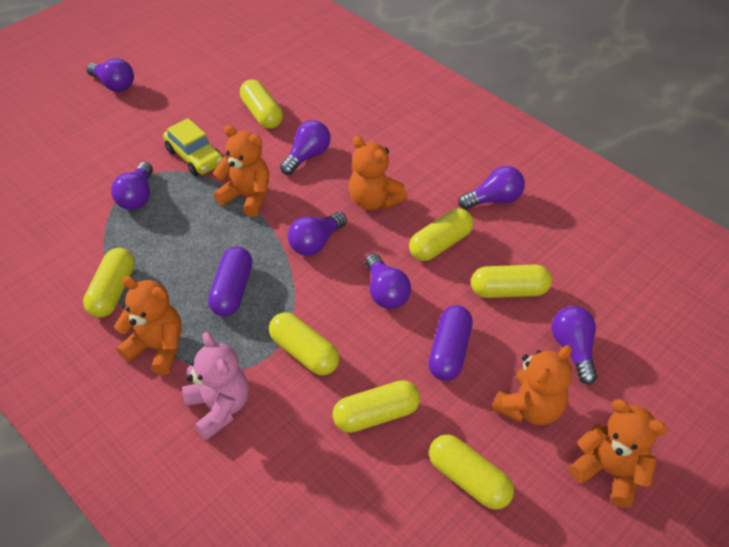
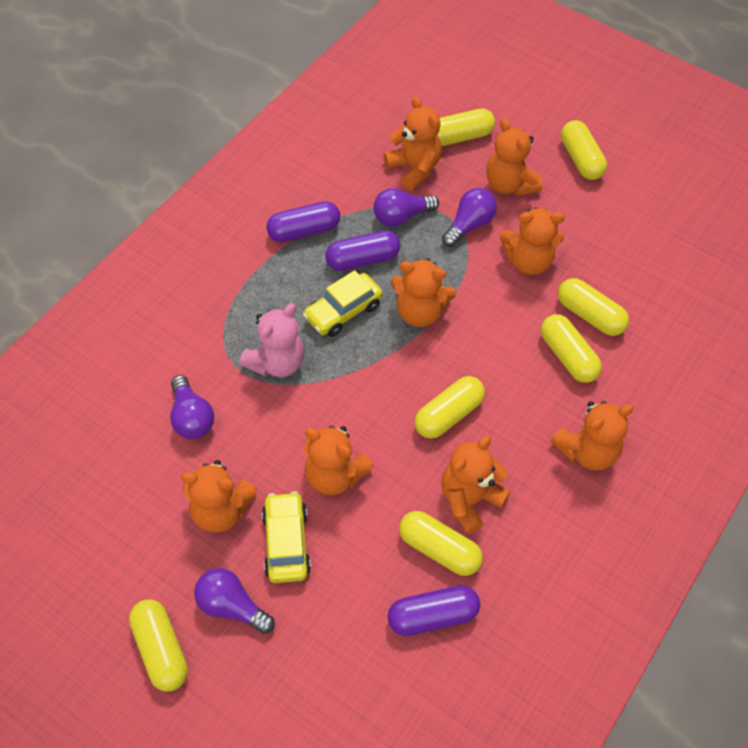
orange teddy bear: [114,276,182,375] [213,125,269,217] [349,136,408,210] [492,345,572,425] [569,399,667,508] = 5 -> [181,460,257,532] [304,425,374,495] [384,97,442,191] [391,258,456,327] [441,436,510,534] [486,118,542,196] [500,207,565,275] [550,401,634,470] = 8
purple capsule: [208,247,252,316] [429,305,473,381] = 2 -> [266,201,340,242] [325,230,400,271] [387,585,480,636] = 3
purple light bulb: [86,58,134,92] [111,162,153,210] [280,120,330,175] [288,212,347,256] [365,253,411,309] [459,166,525,210] [552,306,597,385] = 7 -> [170,375,214,439] [194,568,275,634] [374,188,439,227] [442,188,497,247] = 4
yellow car: [163,118,223,176] = 1 -> [262,491,311,583] [303,270,383,337] = 2

